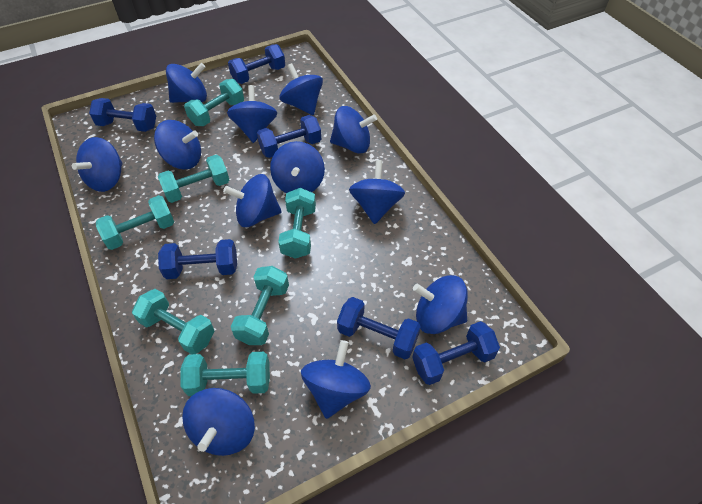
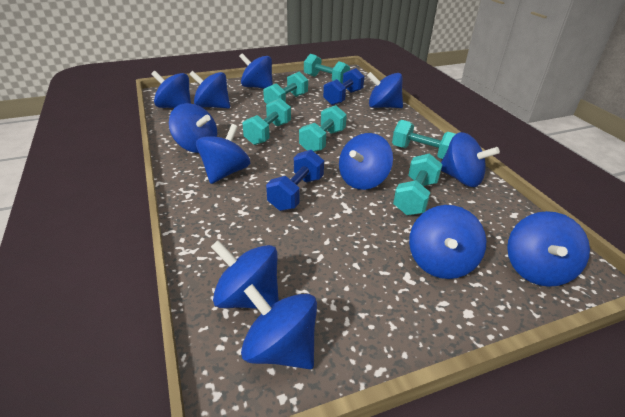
blue dumbbell: [89,98,156,132] [158,239,237,279] [228,44,285,84] [257,115,321,158] [337,297,421,359] [412,321,500,385] = 6 -> [266,150,324,211] [323,68,364,105] = 2
turquoise dumbbell: [96,195,174,250] [132,289,215,354] [158,155,229,203] [180,352,270,396] [184,79,244,126] [231,266,289,345] [278,188,316,259] = 7 -> [242,98,291,145] [263,71,308,104] [299,105,347,152] [304,54,350,84] [392,120,456,159] [393,153,443,215] = 6

